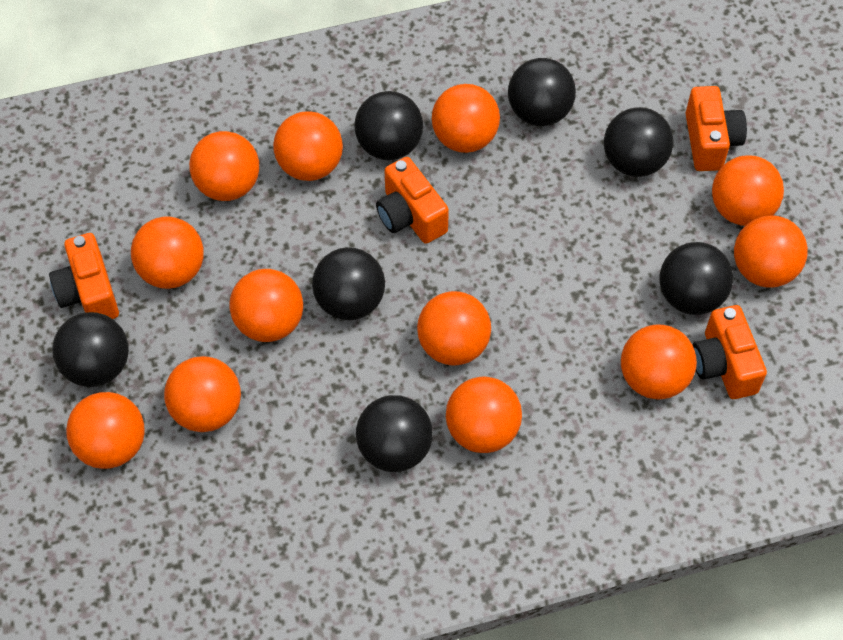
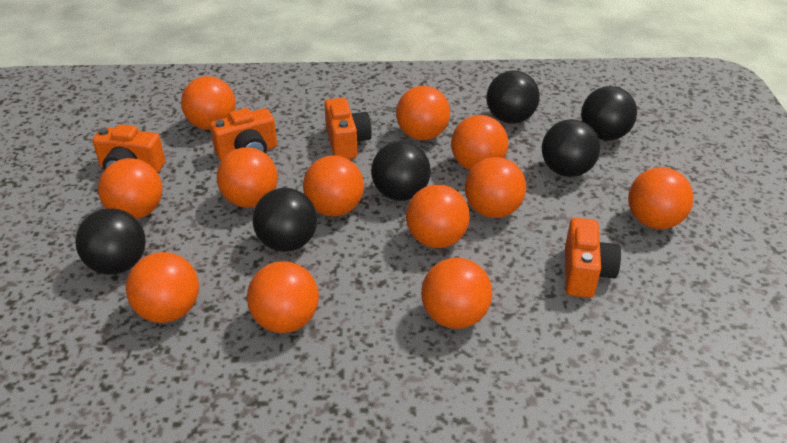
black ball: [52,312,129,387] [312,247,385,320] [354,91,423,160] [356,395,433,472] [508,58,576,126] [604,107,673,177] [659,242,733,315] = 7 -> [75,208,146,275] [253,188,317,252] [371,141,431,201] [486,70,540,124] [542,119,600,177] [581,86,637,141] = 6

